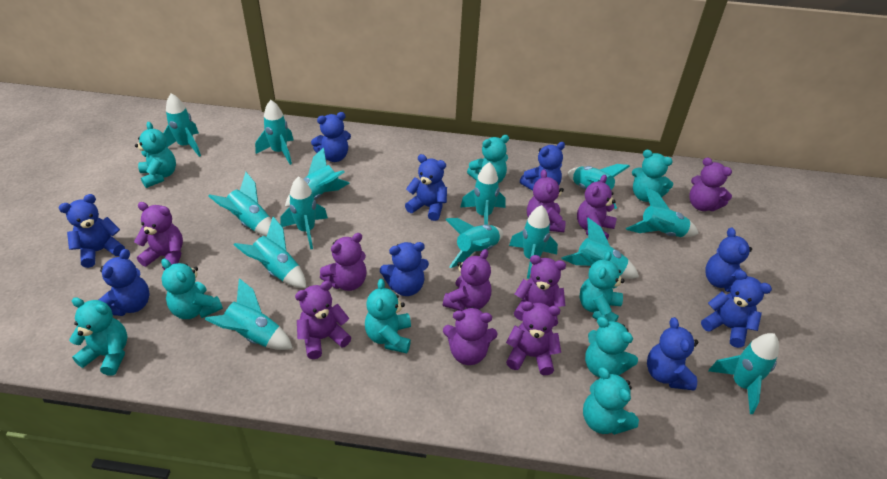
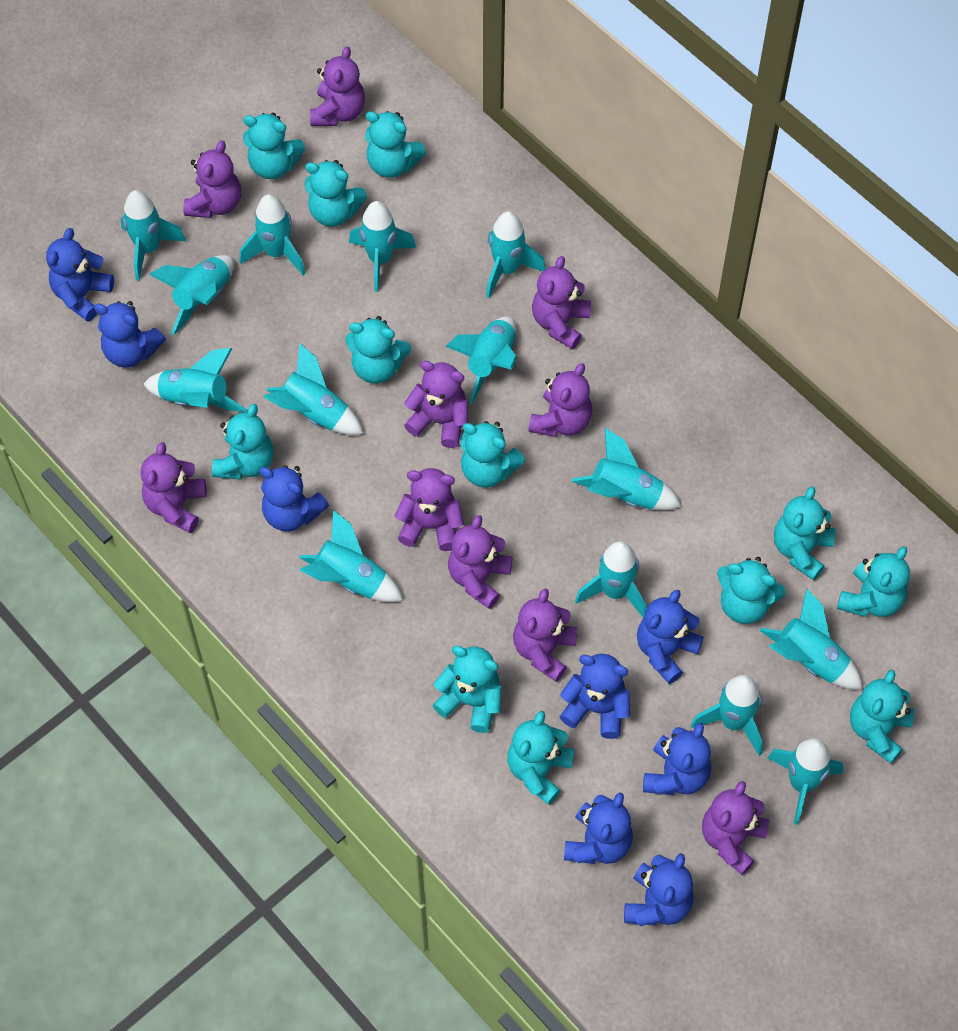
blue teddy bear: [59,194,125,268] [99,249,150,316] [311,112,351,162] [380,242,429,296] [405,154,447,221] [520,142,565,191] [647,317,698,390] [701,270,772,348] [705,228,752,292] = 9 -> [46,228,114,322] [94,301,166,368] [260,465,329,532] [560,654,630,739] [564,793,633,864] [624,853,694,926] [637,590,704,684] [643,723,711,795] = 8
turquoise teddy bear: [69,297,128,376] [135,122,176,188] [161,259,223,319] [365,279,411,353] [467,135,509,184] [580,251,625,322] [583,367,639,435] [585,317,638,378] [632,150,673,202] = 9 -> [212,404,274,480] [243,113,305,179] [305,160,367,227] [345,316,411,384] [365,111,426,178] [432,646,501,733] [460,421,525,488] [507,711,575,805] [717,557,786,624] [774,486,836,580] [837,546,910,617] [850,670,914,763] = 12

